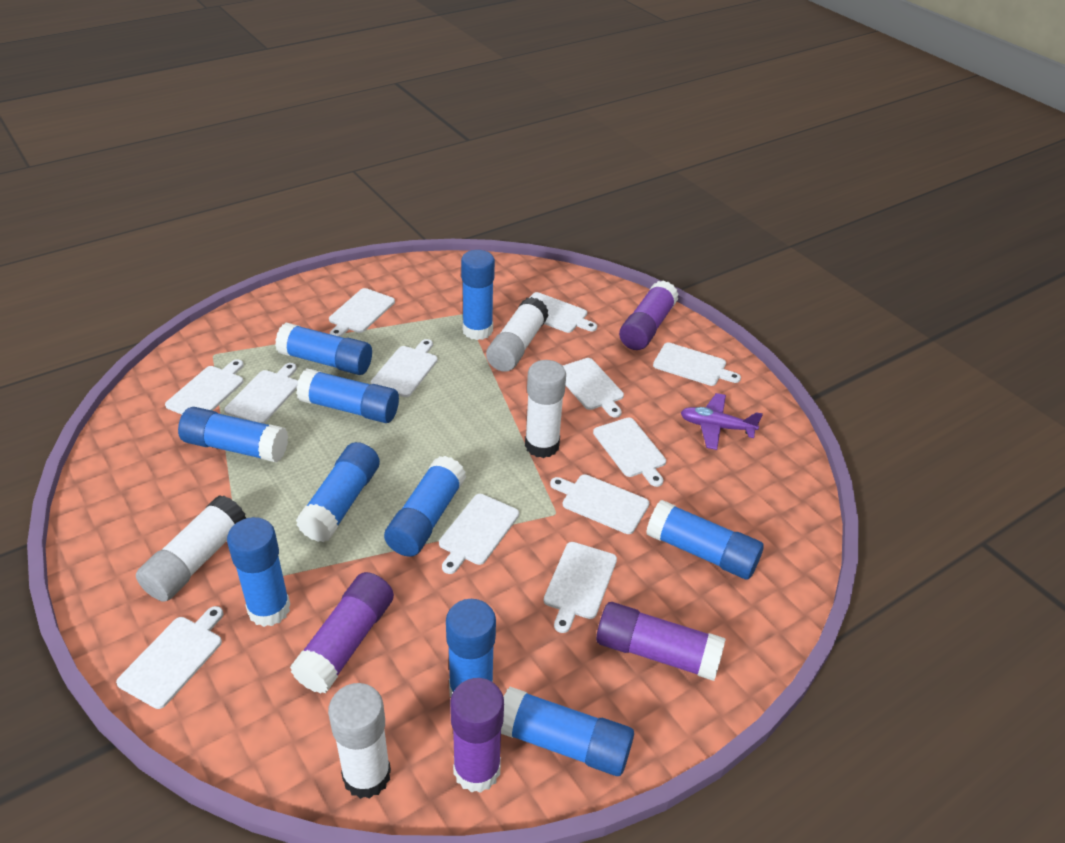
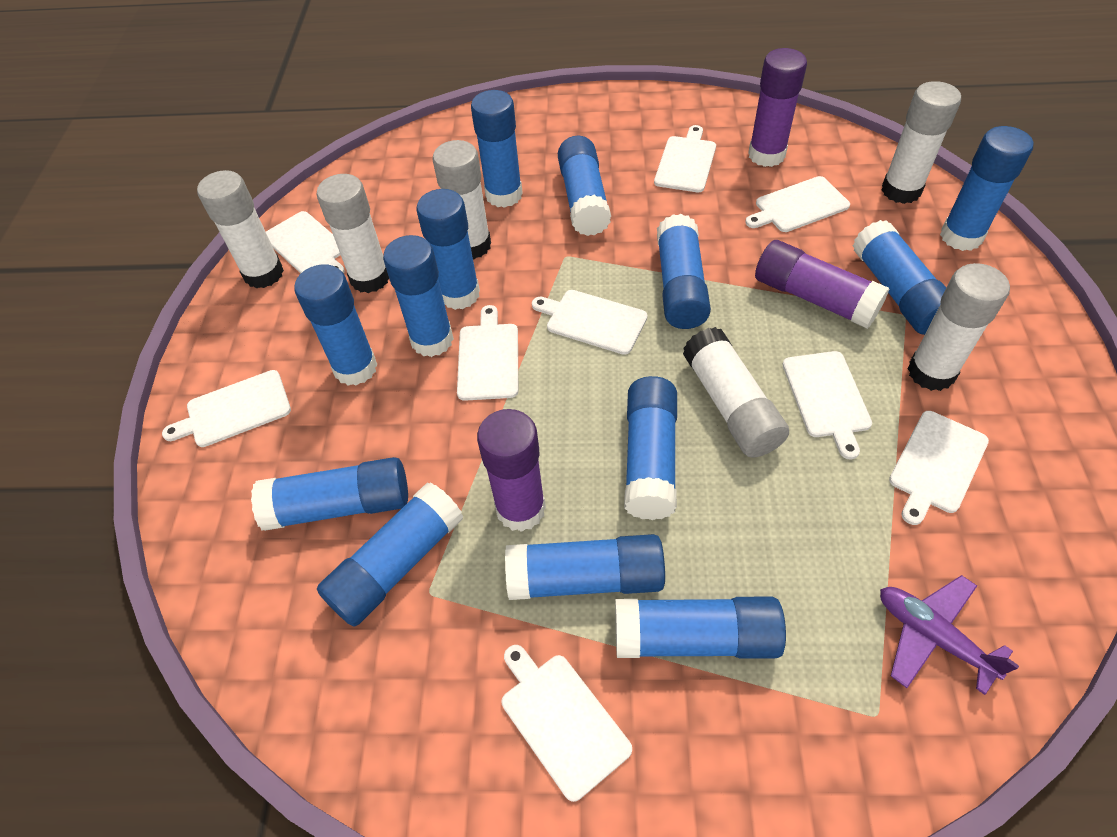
blue glue stick: [178,407,288,462] [227,517,290,627] [275,323,372,375] [296,369,399,423] [296,442,380,542] [384,456,466,557] [446,599,496,697] [461,250,495,340] [501,687,634,776] [646,500,764,579] = 10 -> [251,457,408,531] [294,264,377,386] [317,482,464,627] [383,235,454,357] [417,189,480,310] [471,90,523,208] [505,534,665,600] [558,136,611,236] [615,596,786,659] [624,376,677,520] [657,214,711,329] [853,220,946,335] [940,126,1033,251] = 13
purple glue stick: [290,572,394,694] [450,678,504,793] [596,602,726,681] [619,280,679,350] = 4 -> [477,409,546,532] [748,48,807,167] [755,240,889,329] = 3
white cutting board: [116,606,224,709] [165,359,244,414] [224,363,298,424] [329,288,395,337] [370,339,438,397] [439,494,519,574] [529,292,597,333] [544,542,617,633] [550,474,649,534] [563,358,624,418] [593,417,666,487] [653,343,741,386] = 12 -> [162,370,291,447] [266,211,345,274] [457,305,518,401] [502,645,632,802] [532,290,648,355] [654,125,716,192] [745,176,850,232] [782,351,872,459] [889,411,989,525] = 9
white glue stick: [136,495,246,602] [328,683,391,799] [486,297,549,372] [525,360,566,458] = 4 -> [197,170,284,288] [317,174,389,293] [433,140,491,259] [683,327,789,458] [881,81,961,204] [907,263,1010,391] = 6

